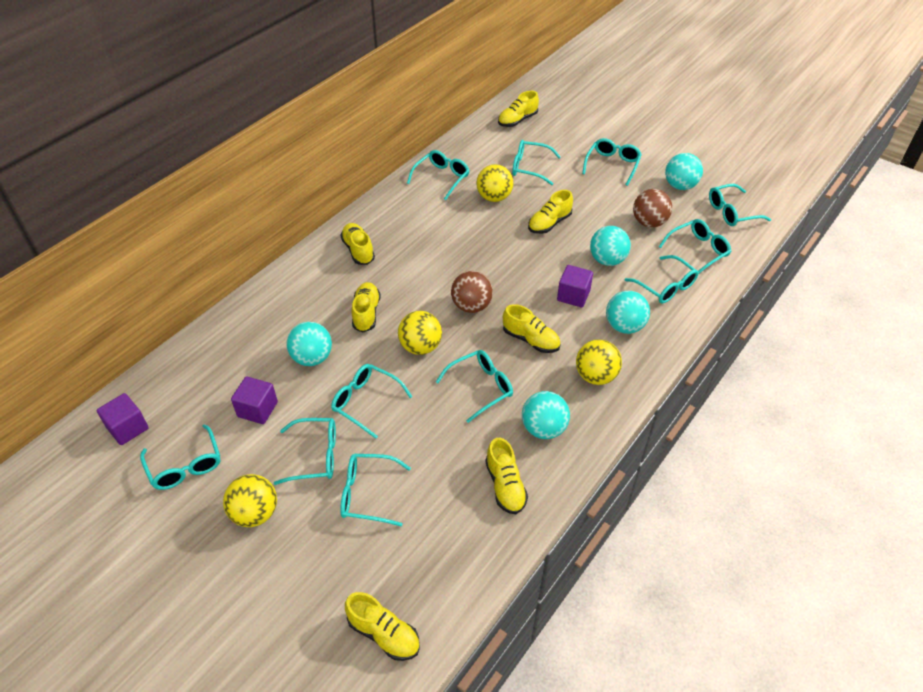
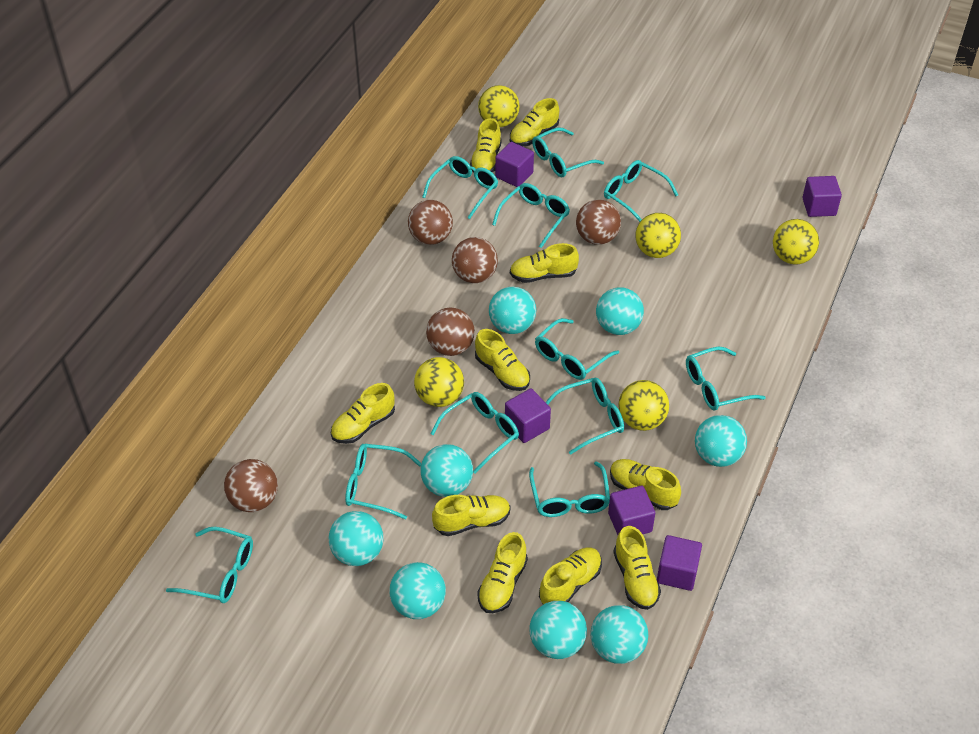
brown ball: [451,271,493,313] [633,189,672,228] = 2 -> [224,459,278,512] [408,200,453,245] [426,307,475,356] [452,237,498,283] [576,200,621,245] = 5
purple cube: [97,393,149,445] [231,376,278,424] [557,265,593,307] = 3 -> [495,142,534,187] [505,388,551,443] [608,486,655,535] [657,535,702,591] [802,176,842,217] = 5
turquoise ball: [286,322,332,366] [522,391,570,439] [590,226,631,266] [606,291,650,334] [665,153,703,190] = 5 -> [329,511,384,566] [389,562,446,619] [420,444,473,497] [489,287,536,334] [529,601,587,659] [590,605,648,664] [596,287,644,335] [695,415,747,467] = 8
yellow ball: [223,474,277,527] [398,311,442,355] [476,164,513,202] [576,339,622,385] = 4 -> [414,357,464,407] [478,85,520,127] [618,380,669,431] [635,213,681,258] [773,219,819,265] = 5
yellow shoe: [340,223,375,265] [345,592,420,661] [352,282,381,332] [485,438,528,514] [498,91,539,127] [503,304,561,353] [528,190,573,234] = 7 -> [331,383,395,444] [432,495,510,536] [470,118,501,173] [475,329,530,391] [477,532,528,613] [510,98,559,146] [510,243,579,283] [539,547,602,605] [610,459,681,510] [613,526,661,610] = 10

